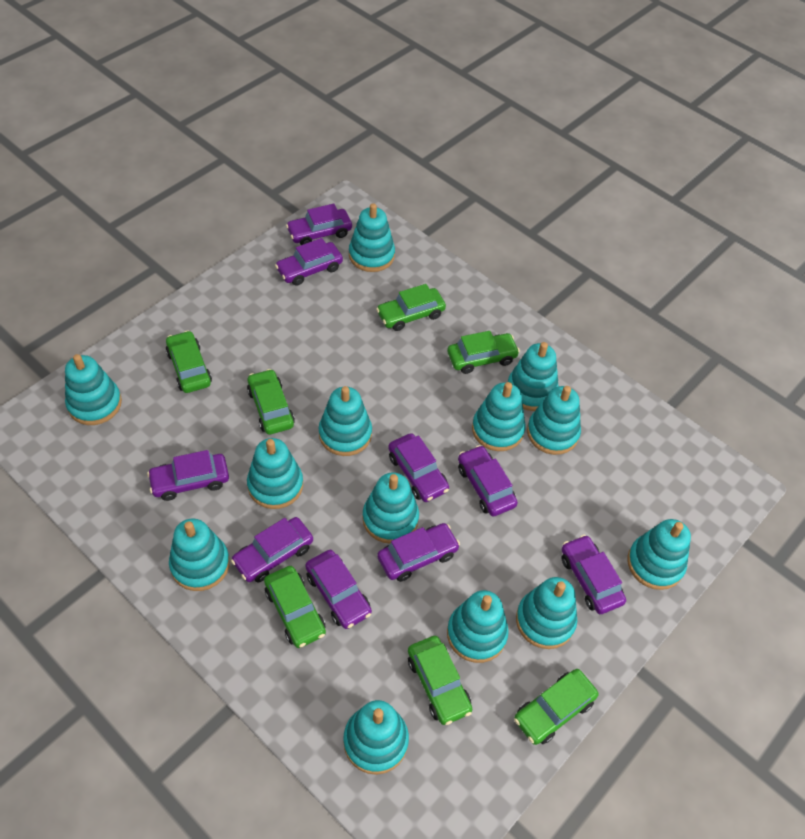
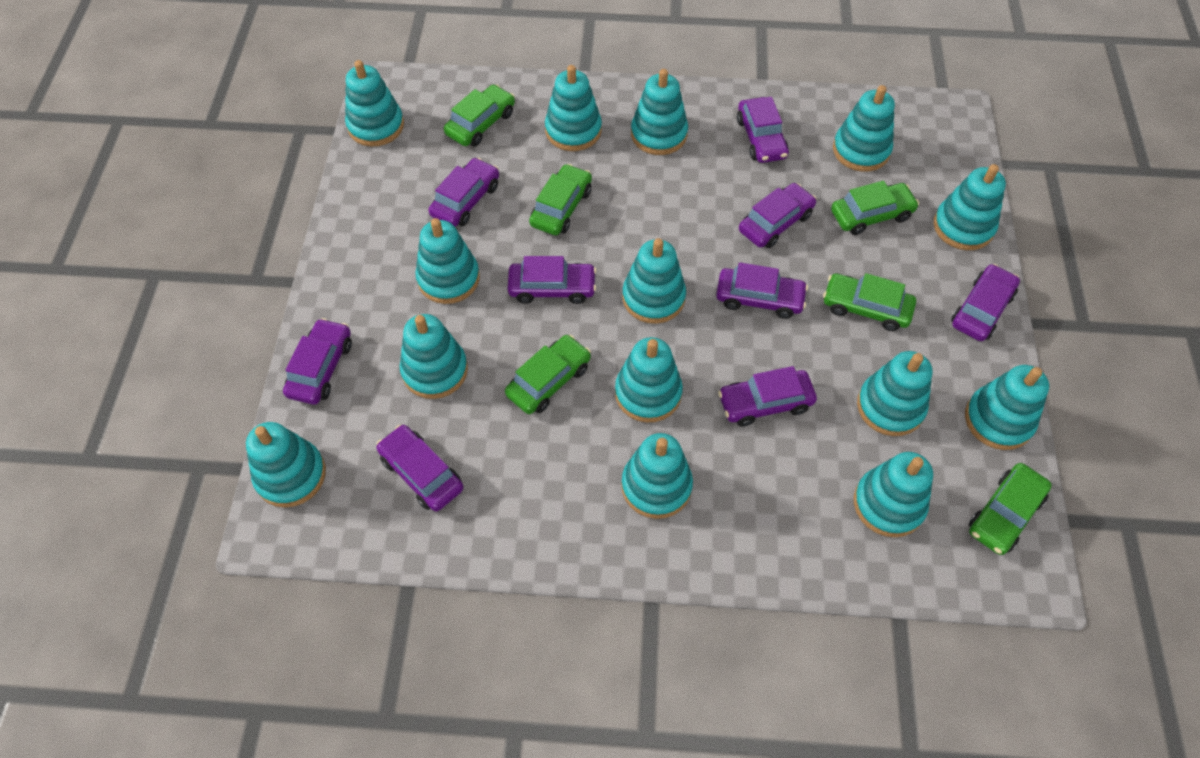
green car: [166,331,212,393] [247,369,295,434] [264,566,326,648] [376,284,446,331] [408,636,472,725] [447,331,520,374] [514,669,599,745] = 7 -> [444,84,515,147] [505,335,591,414] [529,164,592,235] [823,273,916,331] [831,181,919,235] [969,463,1052,555] = 6
turquoise stacking toy: [65,354,122,425] [169,518,230,591] [247,438,303,509] [319,386,372,456] [343,700,409,775] [349,203,395,272] [362,472,419,544] [447,590,509,663] [472,382,526,451] [508,342,559,411] [516,577,577,649] [527,386,581,455] [627,519,691,590] = 13 -> [246,422,326,507] [345,60,404,147] [400,314,468,399] [415,218,480,304] [545,65,602,151] [615,337,683,422] [621,433,693,519] [622,238,686,324] [631,69,688,155] [833,85,895,172] [854,452,933,537] [857,351,932,436] [934,164,1006,250] [965,365,1049,450] = 14

